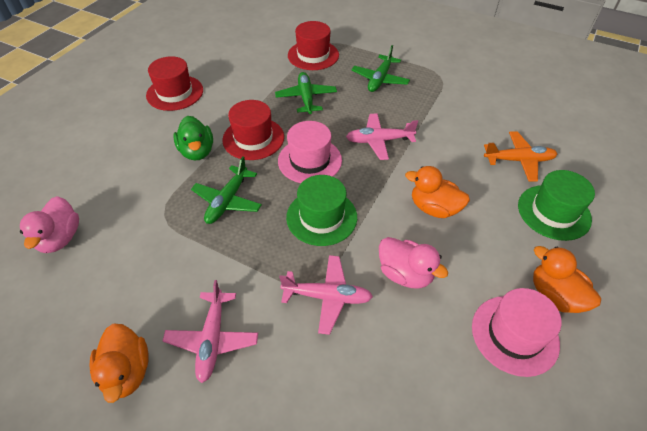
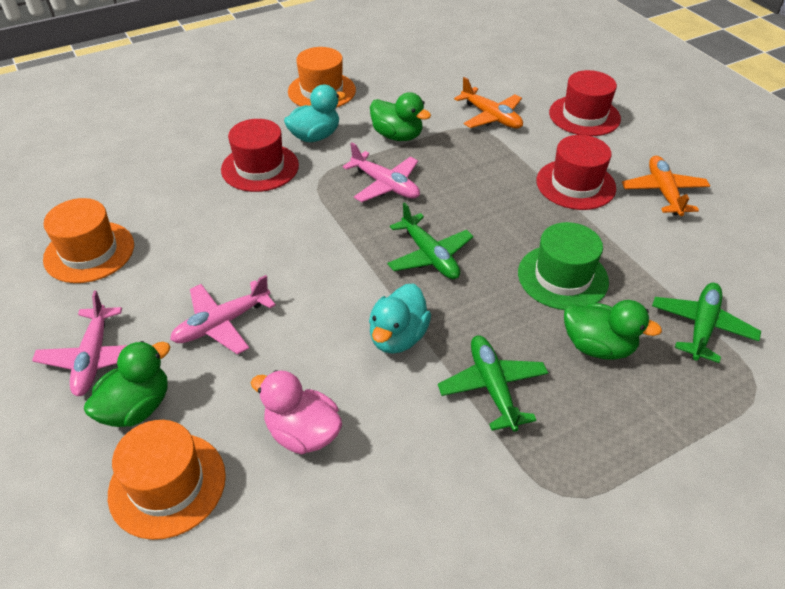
green duck: [173,116,213,161] = 1 -> [84,341,170,427] [370,92,431,141] [564,300,662,360] = 3
green hat: [286,175,357,246] [518,170,595,241] = 2 -> [518,222,609,310] = 1
orange duck: [90,324,149,403] [405,166,470,218] [533,246,601,313] = 3 -> none = 0
orange hat: none = 0 -> [43,198,134,283] [108,420,226,540] [288,47,356,108] = 3
orange plane: [484,131,557,182] = 1 -> [454,77,523,129] [622,156,710,216] = 2
pink duck: [20,196,79,253] [379,237,448,289] = 2 -> [251,370,342,454] = 1
pink hat: [278,121,342,183] [472,288,562,377] = 2 -> none = 0
turquoise duck: none = 0 -> [284,85,346,142] [369,283,431,354] = 2

